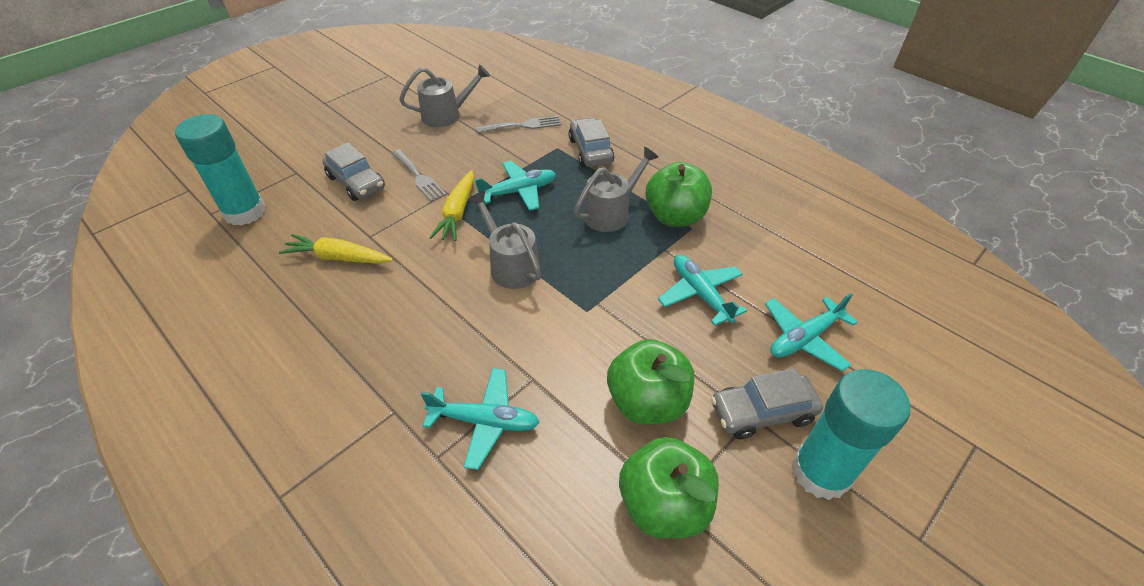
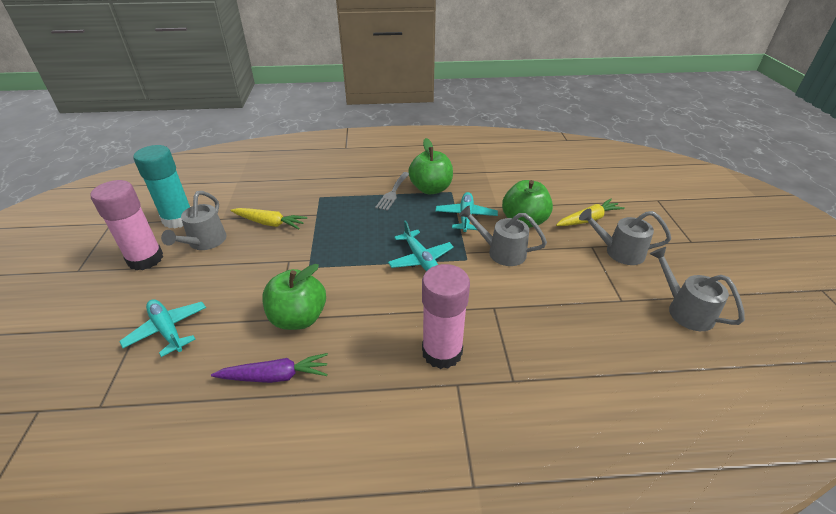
grey car: [322,142,385,201] [569,117,615,167] [711,368,823,440] = 3 -> none = 0
grey fork: [392,149,447,202] [476,116,561,133] = 2 -> [375,172,409,211] = 1
grey watering can: [399,65,490,127] [468,191,541,289] [574,147,659,232] = 3 -> [161,191,227,250] [459,205,547,266] [579,209,671,265] [650,247,745,331] = 4
pink glue stick: none = 0 -> [91,180,163,270] [422,264,470,369] = 2
purple carrot: none = 0 -> [211,353,328,383] = 1
turquoise glue stick: [175,114,266,225] [792,369,910,500] = 2 -> [133,145,190,228] = 1
turquoise plane: [421,368,540,470] [475,161,556,211] [658,255,747,326] [765,293,858,371] = 4 -> [119,299,206,357] [388,220,454,271] [435,192,498,232] = 3

